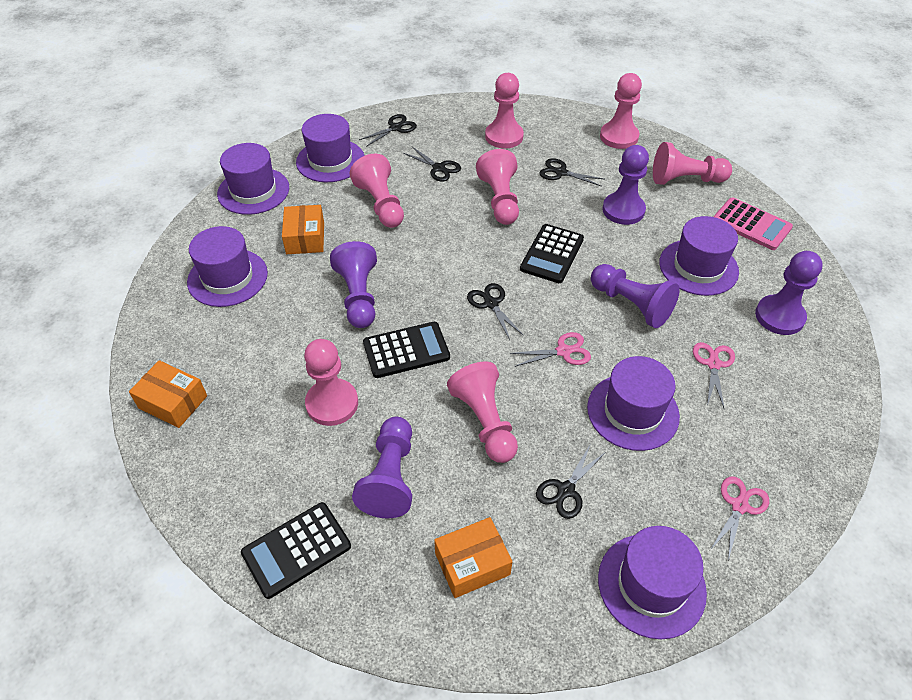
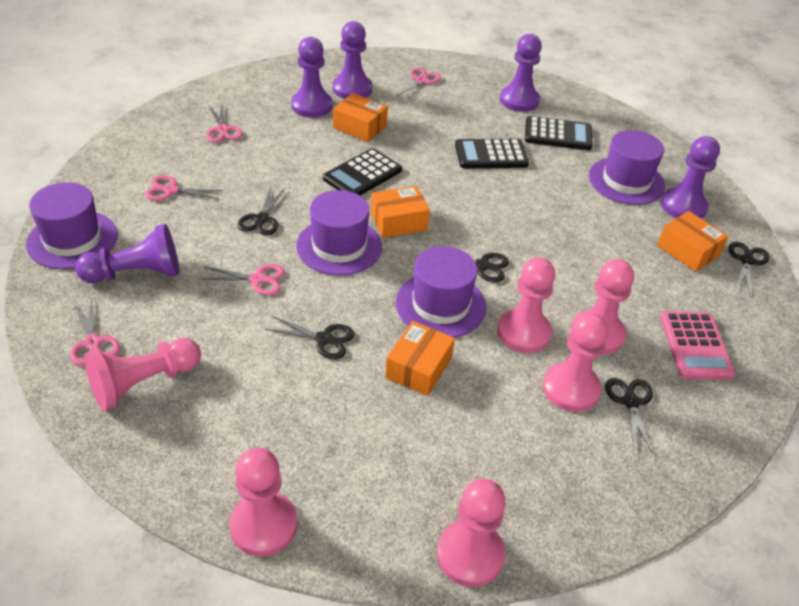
orange box: [129,360,207,428] [282,205,324,254] [434,517,512,598] = 3 -> [333,93,388,142] [371,186,430,238] [385,321,455,396] [657,211,728,272] = 4
pink pawn: [304,339,358,426] [350,154,404,228] [447,361,518,463] [476,149,519,225] [485,73,524,148] [600,73,642,149] [653,142,732,185] = 7 -> [85,338,201,411] [229,448,298,557] [437,479,506,587] [497,257,555,353] [543,313,609,412] [571,259,634,354] = 6
pink scissors: [510,332,591,367] [693,342,735,408] [710,476,769,560] = 3 -> [70,298,120,366] [145,175,223,201] [201,264,285,295] [206,105,243,143] [397,68,441,101] = 5
purple hat: [187,226,268,307] [217,143,289,215] [296,114,365,182] [587,356,680,451] [598,526,707,639] [659,216,739,296] = 6 -> [26,182,118,269] [296,190,382,276] [396,246,487,338] [589,130,665,205] = 4

